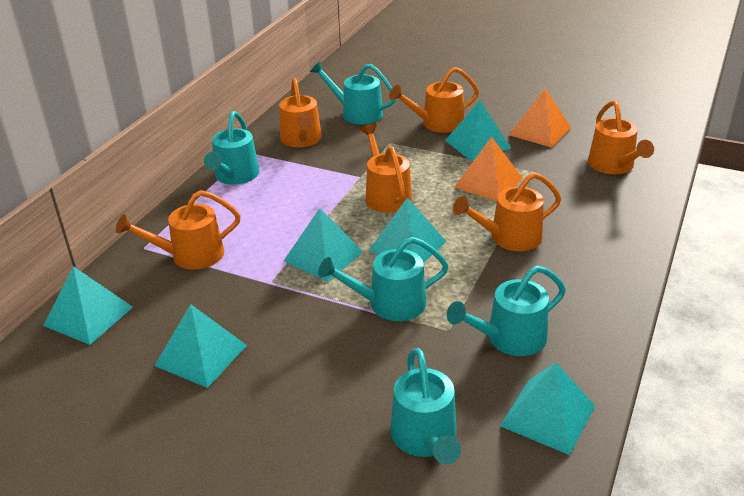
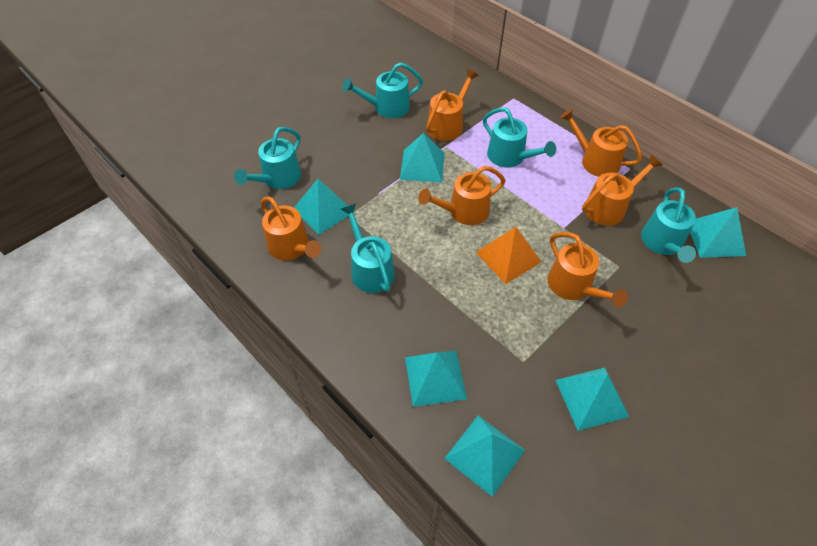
orange pyramid: [454,137,523,201] [509,88,571,148] = 2 -> [476,227,541,284] = 1

